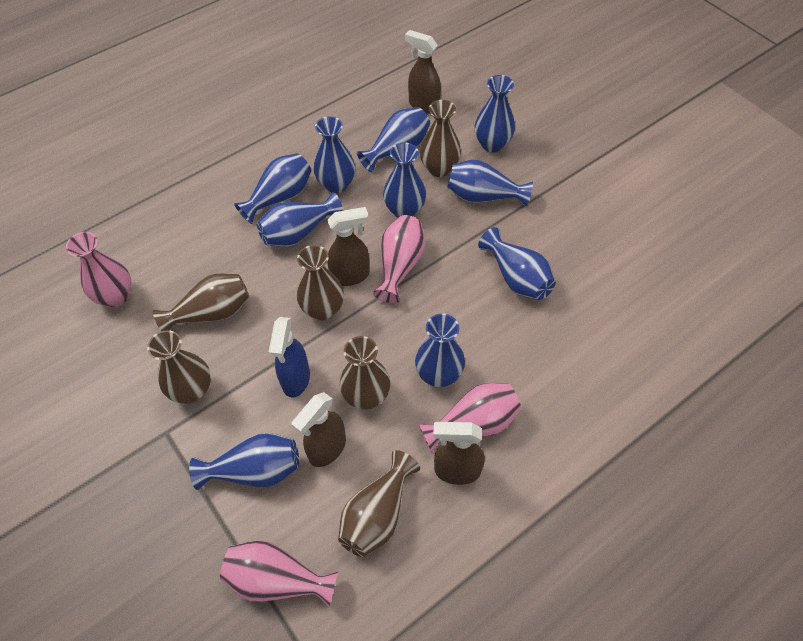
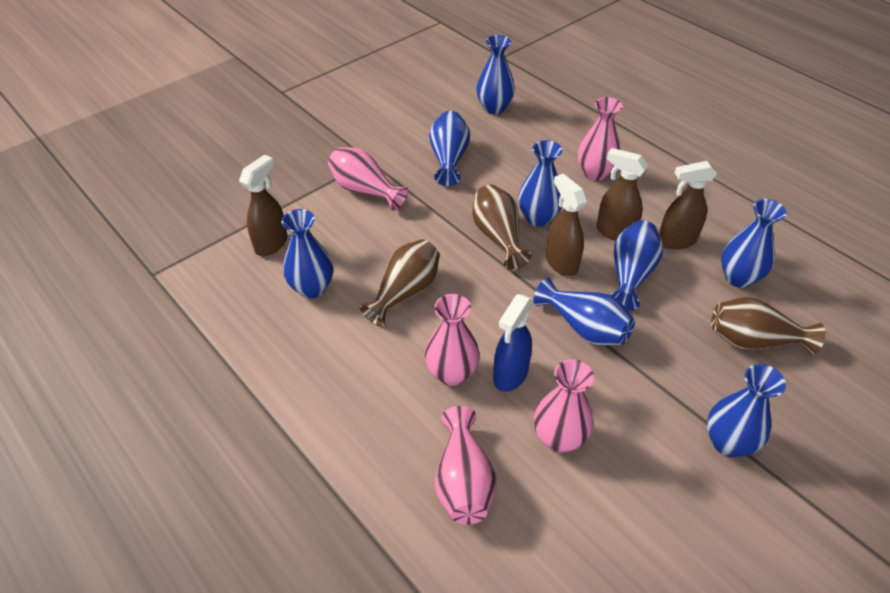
blue vase: [189,433,299,490] [234,153,312,224] [257,192,343,247] [313,116,355,194] [357,107,430,172] [383,142,426,218] [415,313,465,387] [447,160,533,207] [475,75,515,153] [478,227,556,300] = 10 -> [281,209,333,298] [429,111,470,186] [476,35,515,114] [518,140,562,226] [533,278,635,346] [610,220,663,310] [707,364,786,457] [721,199,787,288] = 8
brown vase: [147,330,211,404] [153,273,249,331] [297,245,344,320] [338,450,420,557] [340,336,390,409] [420,100,461,177] = 6 -> [359,239,440,327] [472,185,532,269] [711,297,825,354] = 3
pink vase: [66,232,132,307] [220,540,338,608] [373,215,425,303] [418,383,521,453] = 4 -> [328,147,408,211] [425,294,480,386] [435,406,497,525] [534,359,594,452] [578,97,623,181] = 5

